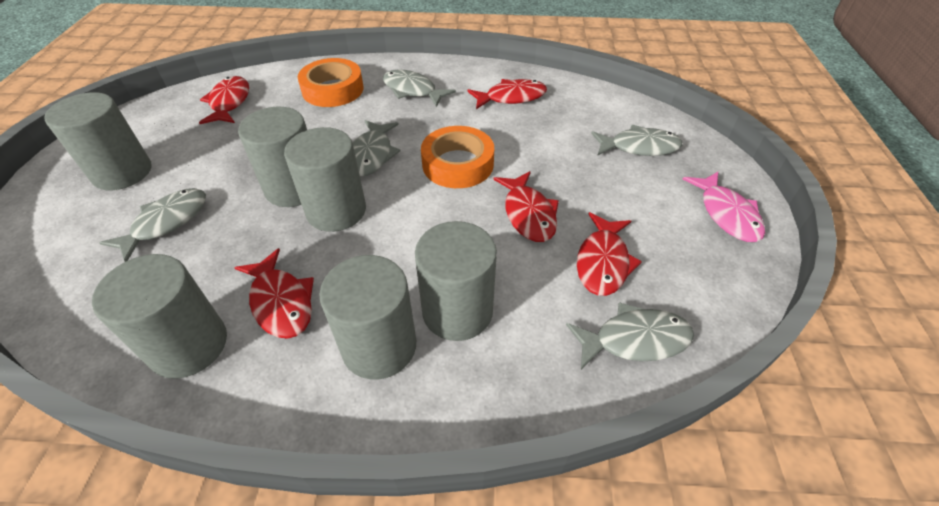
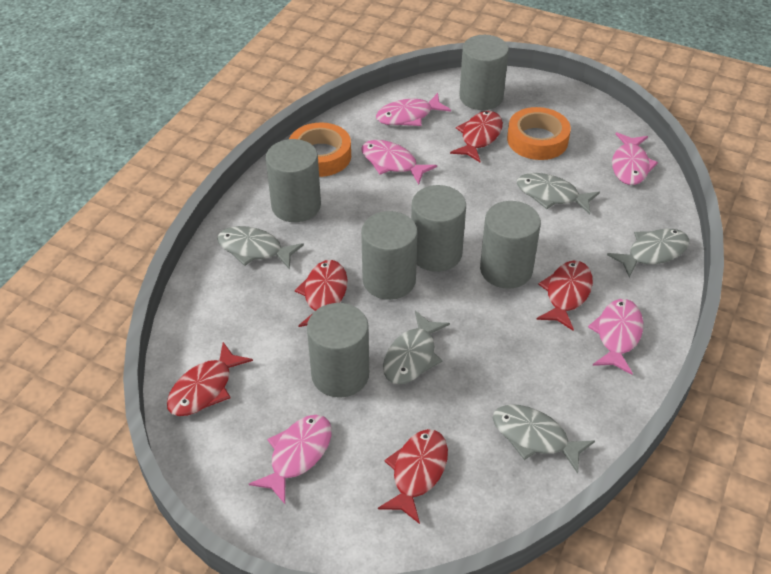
pink fish: [683,172,765,242] = 1 -> [249,415,332,504] [361,140,437,184] [376,93,451,126] [588,299,643,375] [612,132,658,185] = 5

